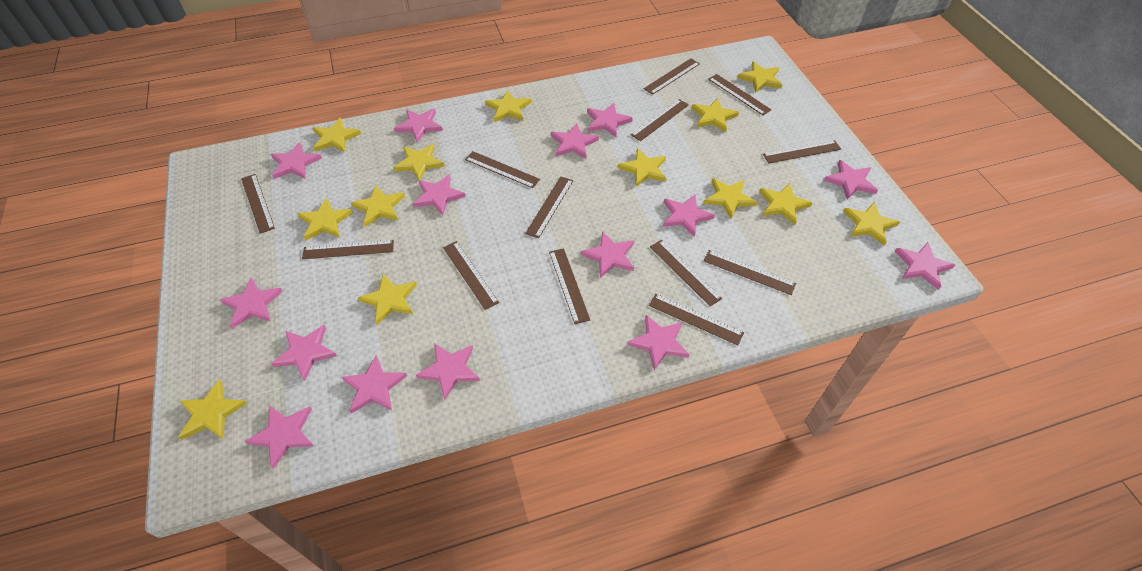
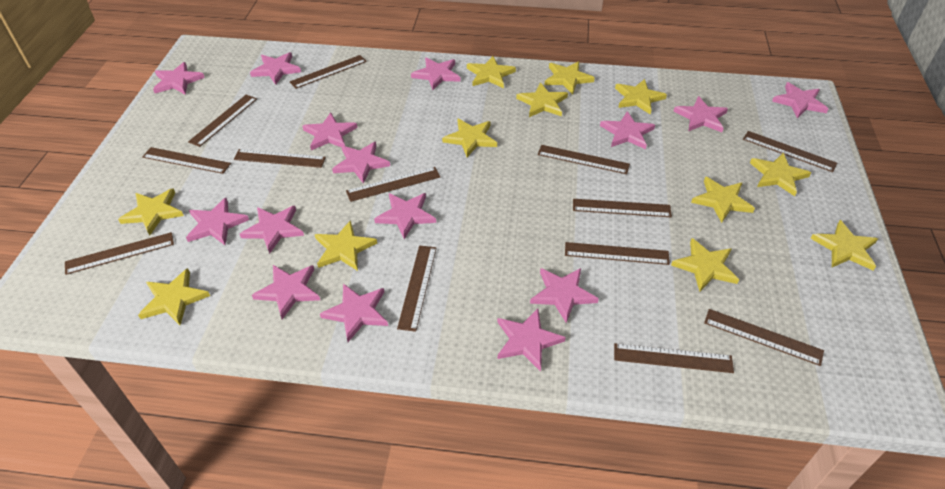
yellow star: [179,380,247,440] [298,198,353,241] [313,118,361,153] [351,185,405,227] [358,274,417,325] [393,144,445,180] [485,90,531,122] [618,148,666,187] [692,98,739,132] [703,178,757,218] [737,61,782,93] [759,183,812,225] [843,202,900,246] = 13 -> [118,188,184,236] [138,268,210,325] [315,220,377,271] [442,119,497,157] [467,56,516,88] [516,82,568,117] [545,61,595,94] [615,79,667,115] [671,238,739,291] [691,177,755,223] [750,153,811,196] [811,220,878,270] = 12

